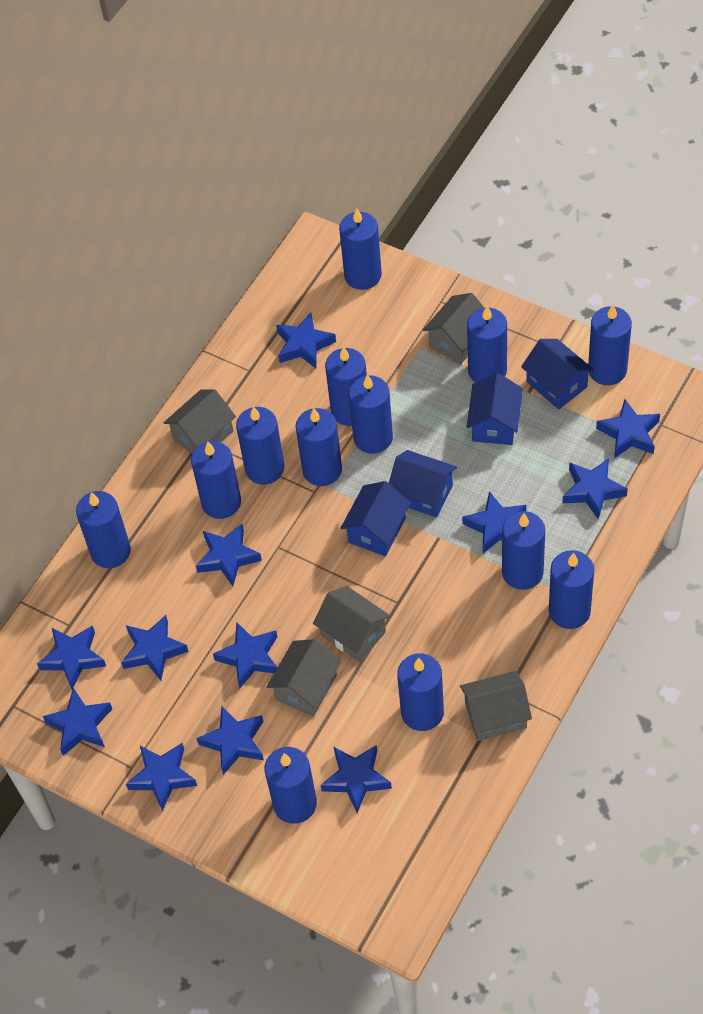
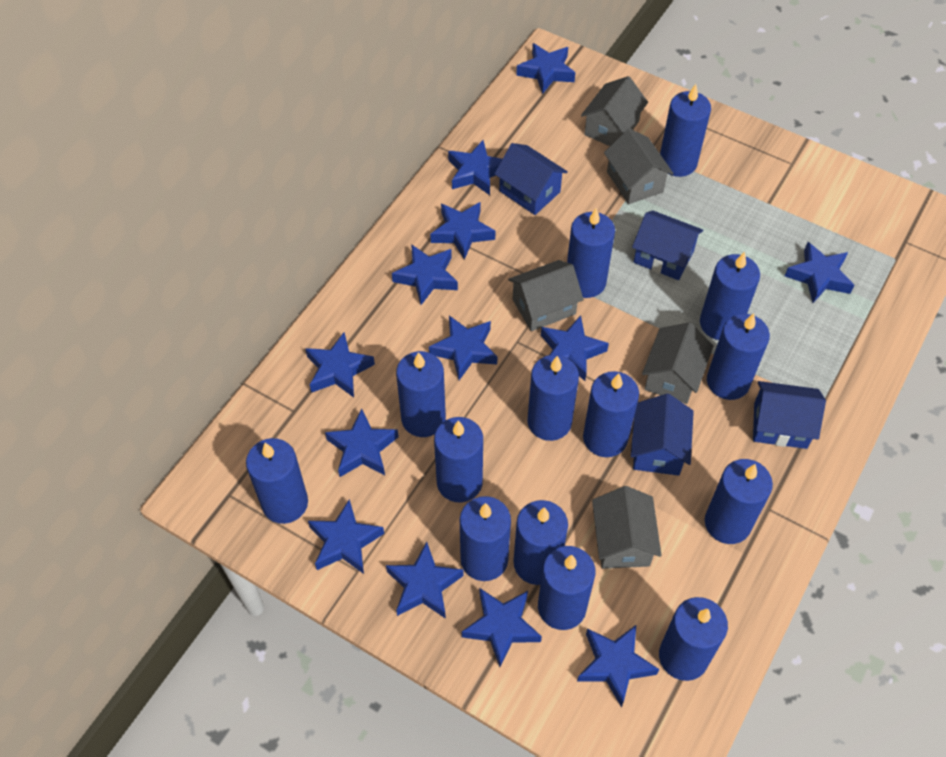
blue candle: [76,491,131,568] [191,441,241,519] [236,406,284,485] [264,747,317,824] [296,408,342,486] [325,347,367,426] [339,209,382,290] [349,375,393,454] [397,653,444,731] [467,306,507,383] [502,511,545,590] [549,550,594,629] [588,305,632,385] = 13 -> [246,438,308,524] [396,351,446,437] [434,417,483,502] [460,496,511,581] [514,500,568,585] [527,355,579,441] [538,546,595,630] [567,208,615,298] [583,371,639,457] [659,597,728,681] [660,84,711,177] [700,252,760,340] [705,459,773,544] [707,313,770,400] = 14
blue star: [37,625,106,689] [43,688,112,756] [121,615,189,680] [126,743,197,811] [196,524,262,586] [197,706,264,775] [213,622,277,688] [276,312,336,368] [321,745,392,813] [462,491,526,554] [562,458,628,519] [596,399,660,458] = 12 -> [305,332,375,397] [308,499,384,574] [325,408,399,477] [386,542,464,619] [392,244,458,305] [429,316,498,380] [430,202,495,260] [448,140,502,195] [462,588,542,667] [516,43,575,94] [541,315,609,381] [577,625,659,707] [785,242,854,303] = 13

